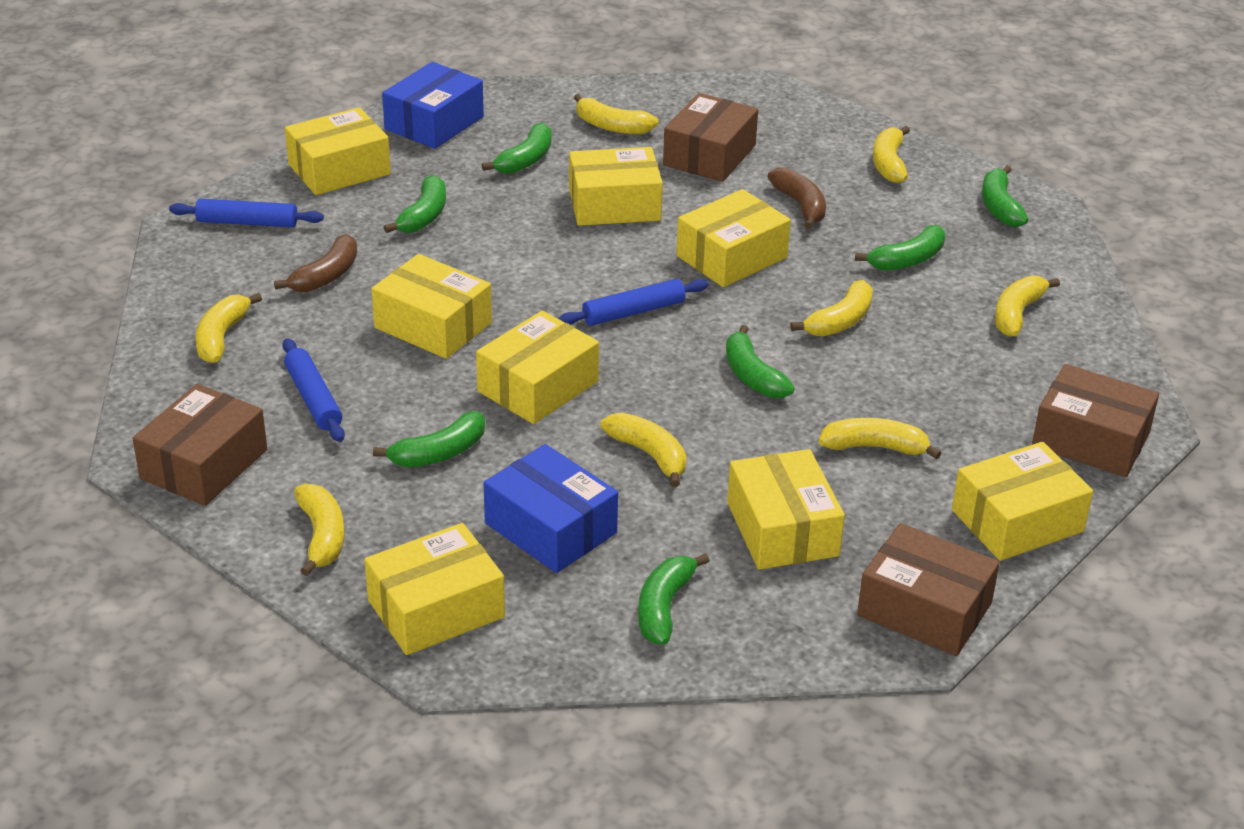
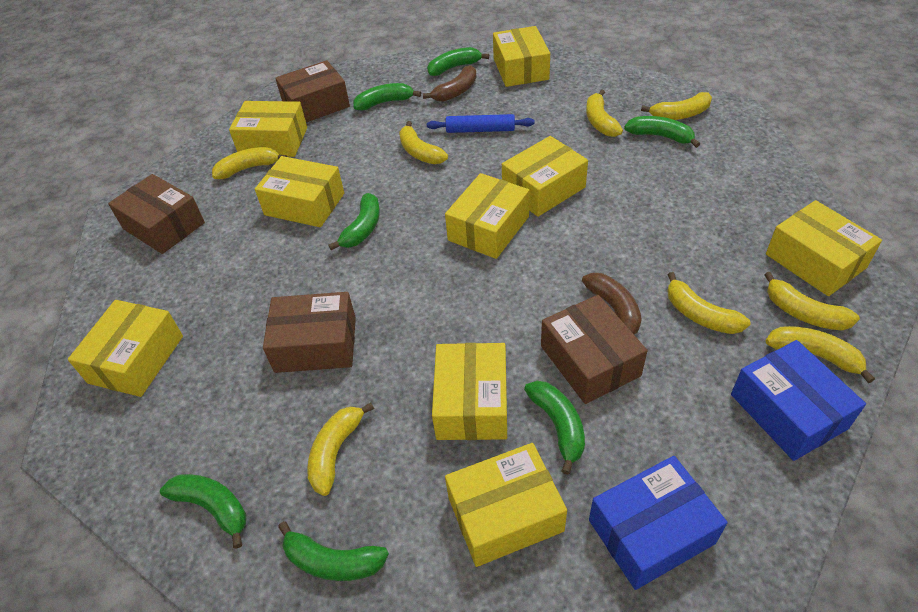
blue rolling pin: [169,199,324,227] [283,338,345,442] [558,279,708,326] = 3 -> [427,114,534,133] = 1
yellow box: [285,107,391,195] [365,523,505,655] [371,254,492,359] [476,311,599,424] [569,147,663,226] [676,189,791,287] [727,449,845,570] [952,442,1093,561] = 8 -> [68,300,183,397] [229,101,307,157] [255,156,344,227] [432,343,507,440] [445,173,530,259] [445,443,567,567] [493,26,550,87] [502,136,588,217] [766,200,882,296] = 9

